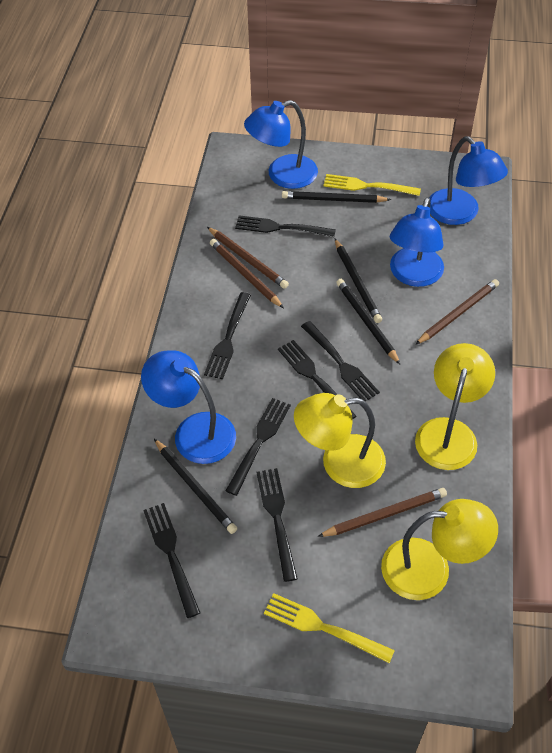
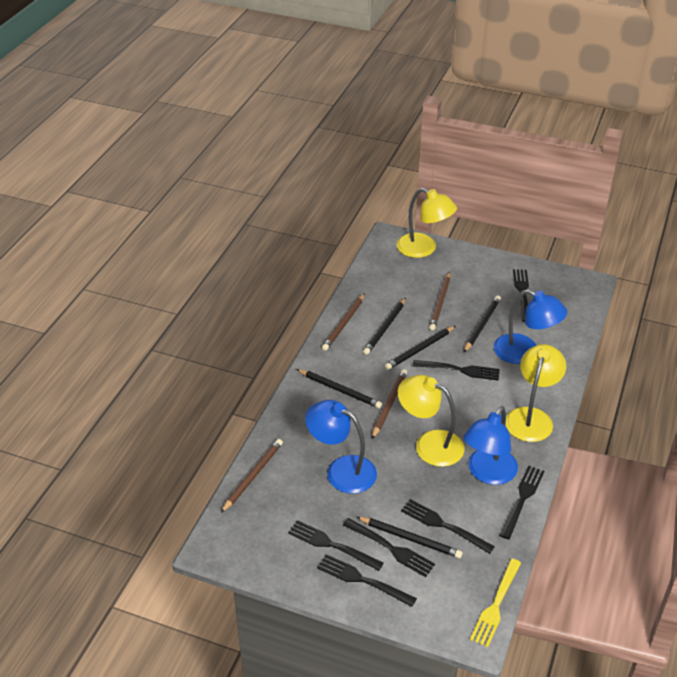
black pencil: [154,439,237,534] [282,191,391,203] [335,239,382,323] [336,279,400,364] = 4 -> [297,369,382,408] [357,517,463,558] [363,298,406,355] [385,326,455,370] [464,295,501,352] = 5
blue lamp: [141,350,236,464] [244,100,318,189] [390,197,444,287] [429,136,508,225] = 4 -> [305,400,377,494] [464,406,518,485] [494,289,567,364] = 3
yellow fork: [264,593,395,663] [323,174,421,196] = 2 -> [470,559,521,647] = 1

